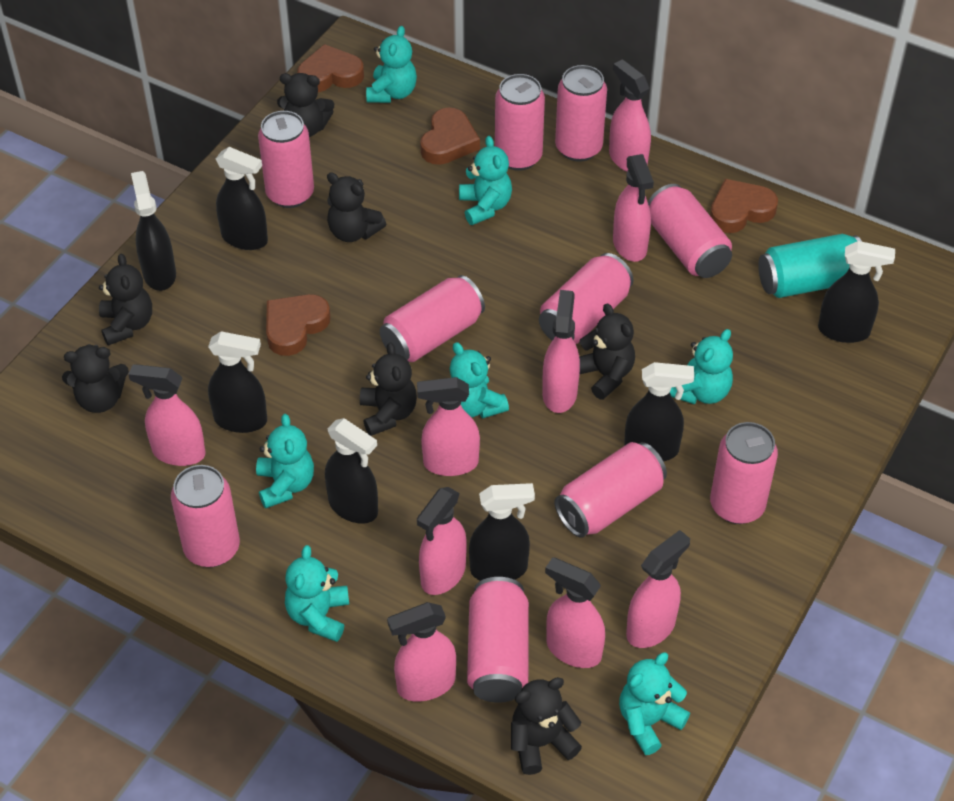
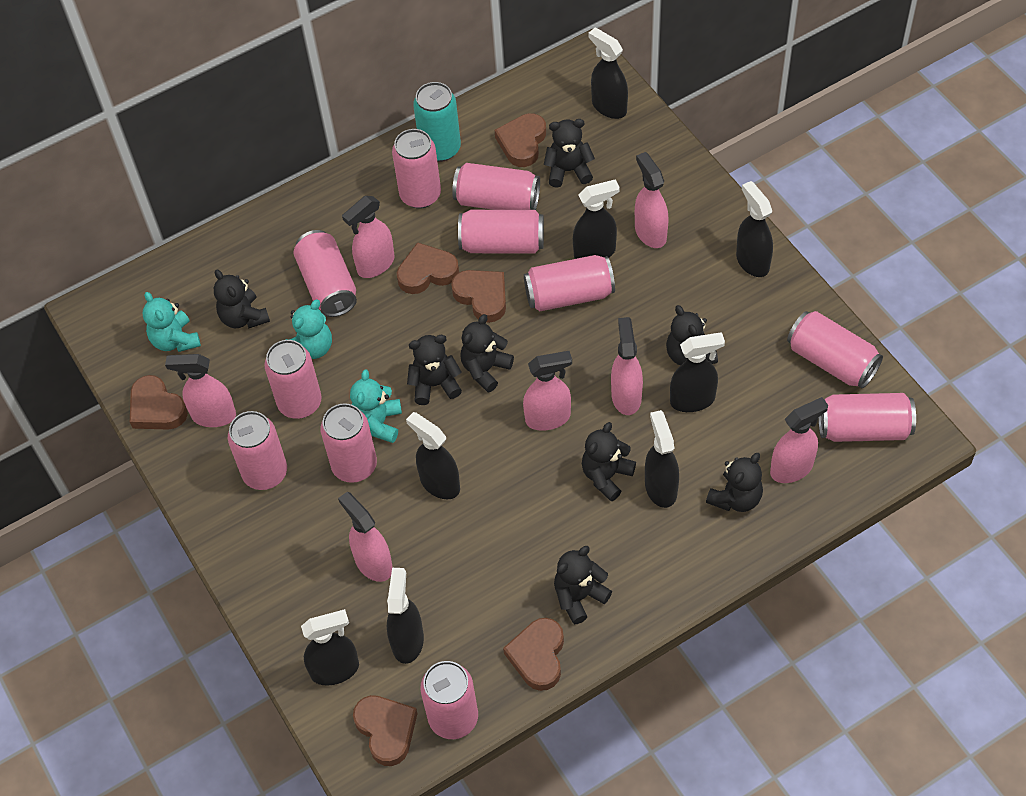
black spray bottle: [131,171,176,291] [208,331,267,433] [216,147,268,250] [325,418,378,524] [469,483,535,581] [624,362,694,462] [818,241,895,343] = 7 -> [301,609,359,685] [387,568,424,664] [406,412,460,499] [573,179,620,259] [588,28,628,119] [645,410,679,508] [670,332,725,412] [736,181,773,277] = 8
black teddy bear: [62,344,129,413] [99,253,152,346] [277,73,334,137] [327,172,386,242] [360,342,417,436] [511,677,582,775] [579,303,635,400] = 7 -> [214,270,270,329] [407,335,462,405] [460,314,514,392] [544,119,595,188] [554,546,612,624] [582,422,636,501] [666,305,718,365] [706,453,763,512] = 8
brown heart: [266,294,330,356] [297,44,364,92] [420,108,480,165] [710,179,778,233] = 4 -> [130,375,188,430] [353,695,418,766] [397,242,459,294] [451,270,506,323] [495,113,546,167] [503,618,564,691] = 6
pink can: [171,465,240,567] [258,111,314,208] [380,275,485,362] [467,577,529,703] [495,74,545,171] [539,253,634,344] [554,442,667,538] [555,65,607,162] [648,184,732,278] [710,422,778,524] = 10 -> [228,411,287,490] [264,340,322,419] [293,230,357,317] [321,403,377,483] [392,129,441,209] [420,661,478,739] [452,163,540,210] [458,210,544,254] [524,255,615,311] [787,311,883,389] [818,393,916,442] = 11
pink spray bottle: [128,364,206,466] [387,602,456,702] [417,377,480,476] [417,487,467,595] [542,290,580,413] [545,557,605,668] [609,59,651,172] [613,154,654,262] [626,530,690,648] = 9 -> [165,354,236,427] [338,492,393,582] [342,196,394,278] [523,351,572,431] [611,317,643,415] [635,152,669,248] [770,397,828,483] = 7
turquoise teddy bear: [256,414,314,509] [285,545,349,642] [366,26,417,103] [450,342,509,419] [459,136,512,225] [619,653,690,755] [670,329,733,405] = 7 -> [143,292,201,352] [285,299,332,359] [350,369,402,443] = 3

